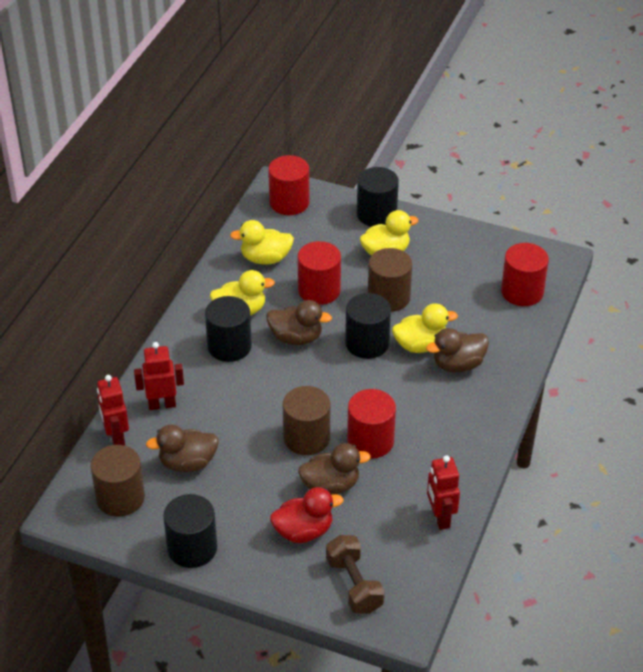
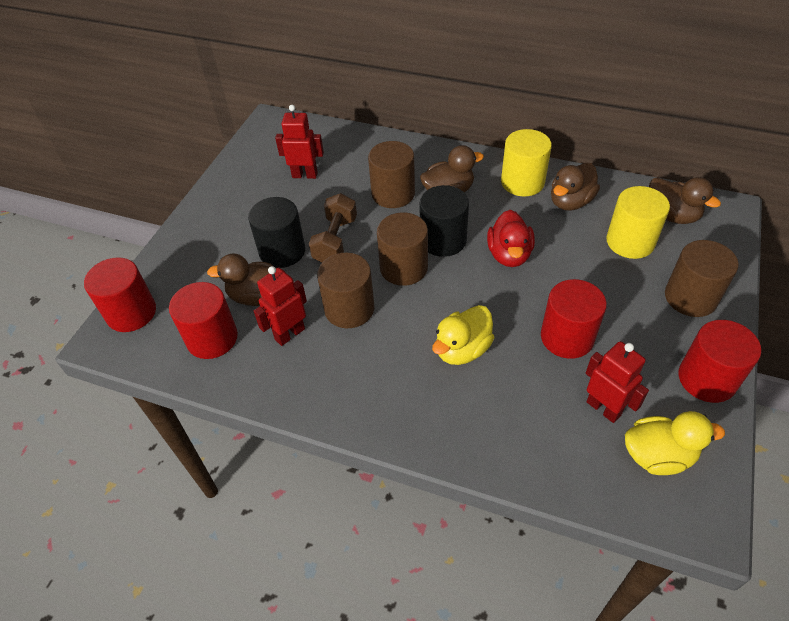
black cylinder: [163,494,217,568] [205,296,252,362] [345,293,391,359] [357,167,399,227] = 4 -> [248,197,305,268] [419,185,469,257] = 2
brown cylinder: [90,445,145,517] [283,386,330,455] [368,248,412,312] = 3 -> [317,253,374,328] [368,141,415,208] [377,212,428,286] [665,240,739,317] = 4
yellow cylinder: none = 0 -> [501,129,552,197] [606,186,670,259] = 2
yellow duck: [210,270,275,316] [230,220,294,265] [360,210,418,256] [392,303,458,353] = 4 -> [432,305,494,365] [625,411,725,475] = 2

